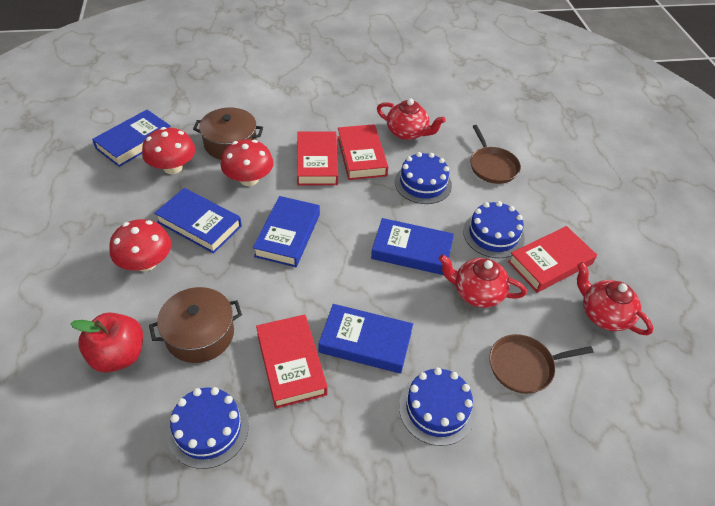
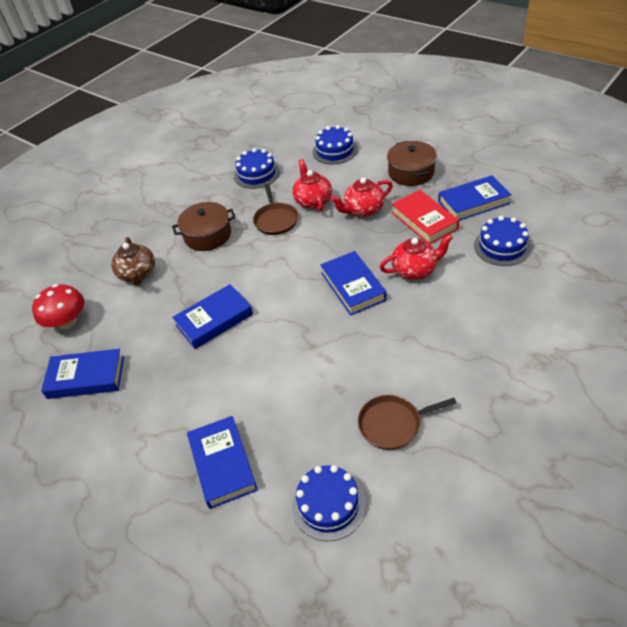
brown teapot: none = 0 -> [111,237,155,286] = 1
red apple: [70,312,143,373] = 1 -> none = 0
red book: [256,314,328,409] [297,132,338,186] [338,124,388,180] [508,226,597,293] = 4 -> [391,190,459,244] = 1
red mushroom: [109,219,171,271] [142,127,195,174] [221,139,274,186] = 3 -> [32,284,84,329] = 1

